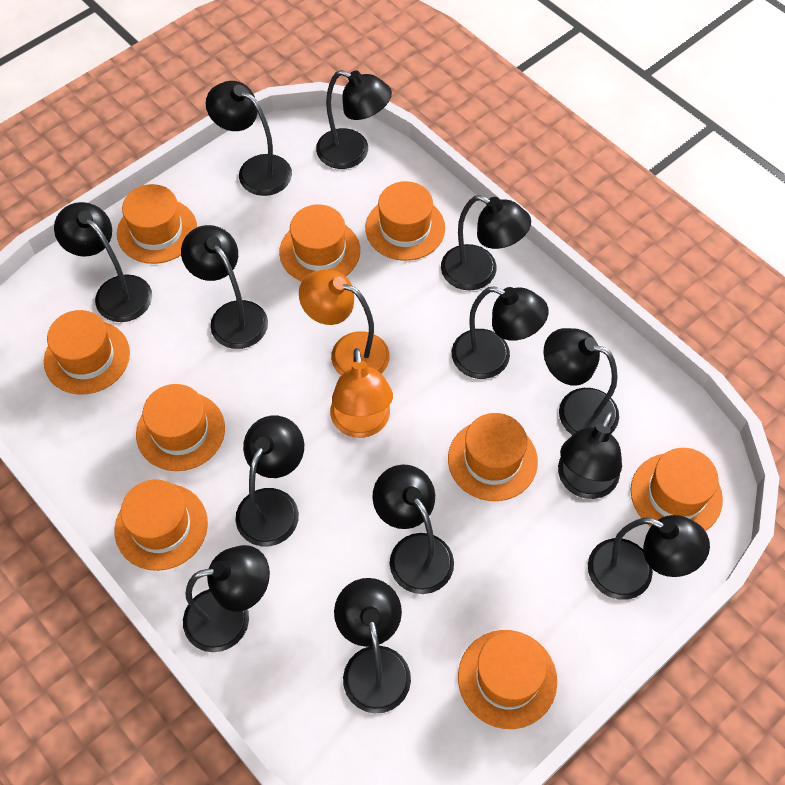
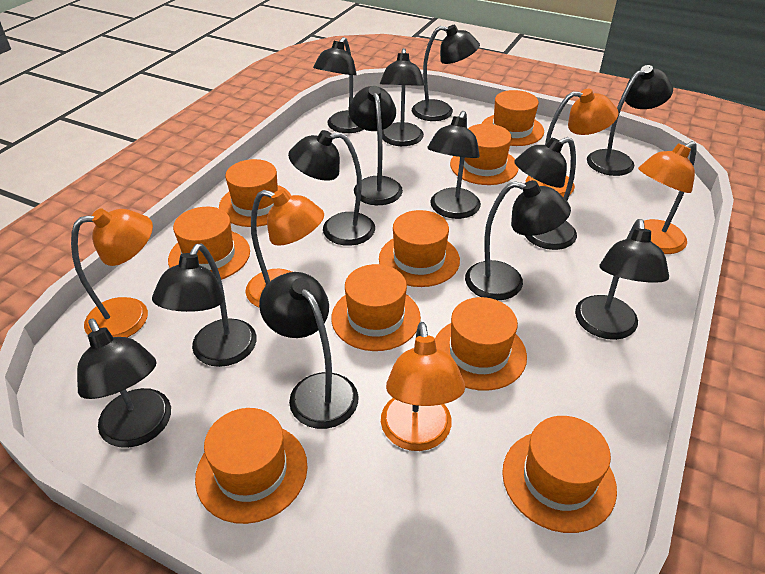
orange lamp: [299,270,390,375] [330,348,393,438] = 2 -> [71,208,153,338] [245,189,324,307] [381,322,465,451] [526,89,619,197] [638,141,697,254] = 5

